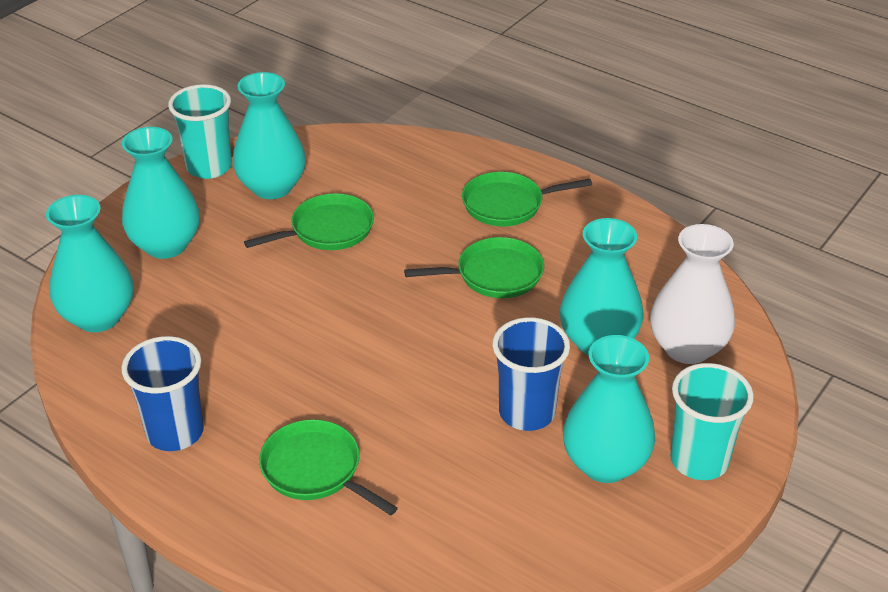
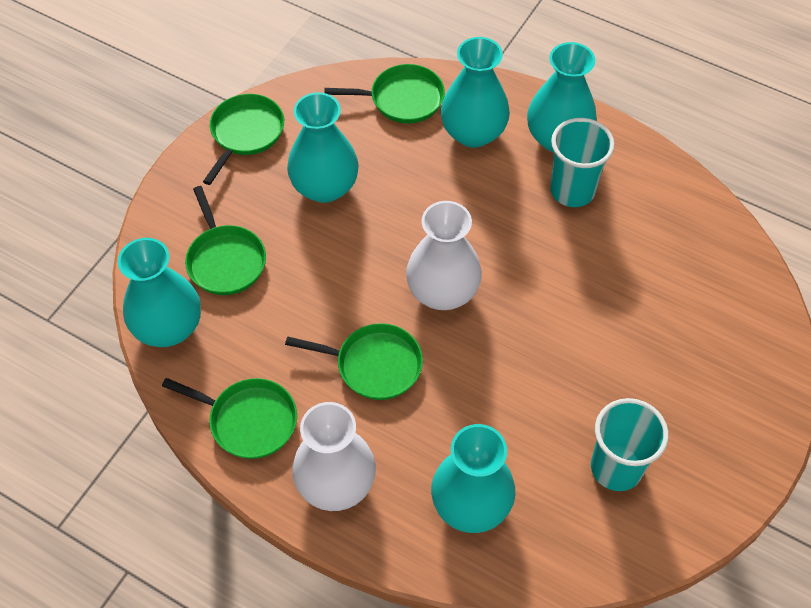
blue cup: [121,336,204,451] [493,317,570,431] = 2 -> none = 0
green pan: [244,193,374,250] [259,419,398,516] [404,237,544,298] [462,172,592,227] = 4 -> [162,378,297,459] [185,186,266,295] [203,94,284,185] [285,323,423,400] [324,64,445,123] = 5
white vase: [650,224,735,364] = 1 -> [292,402,376,511] [406,201,482,310] = 2

